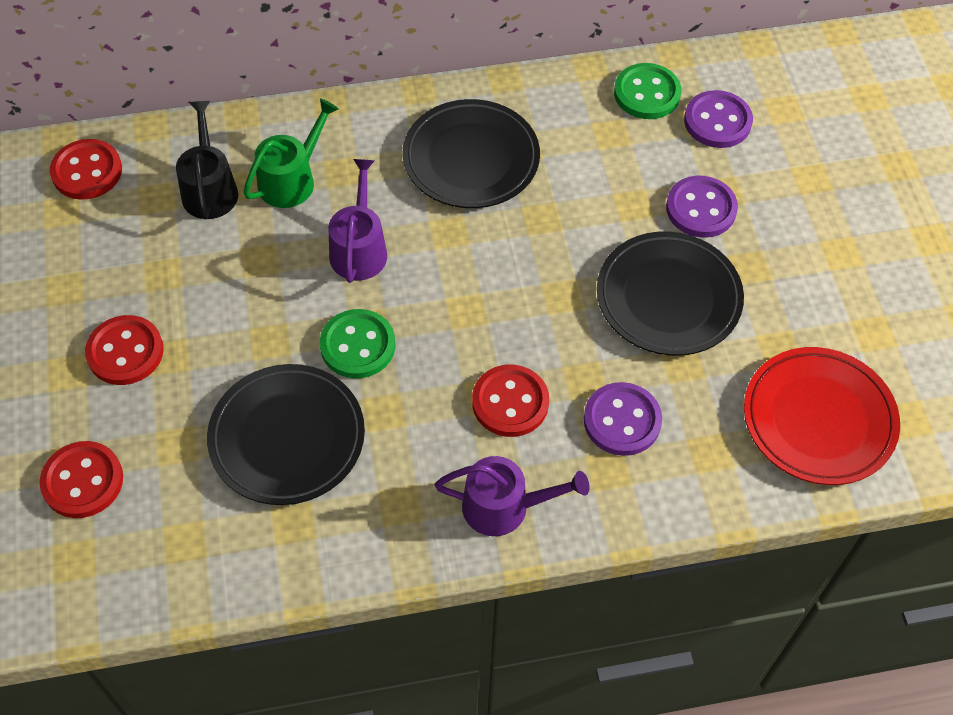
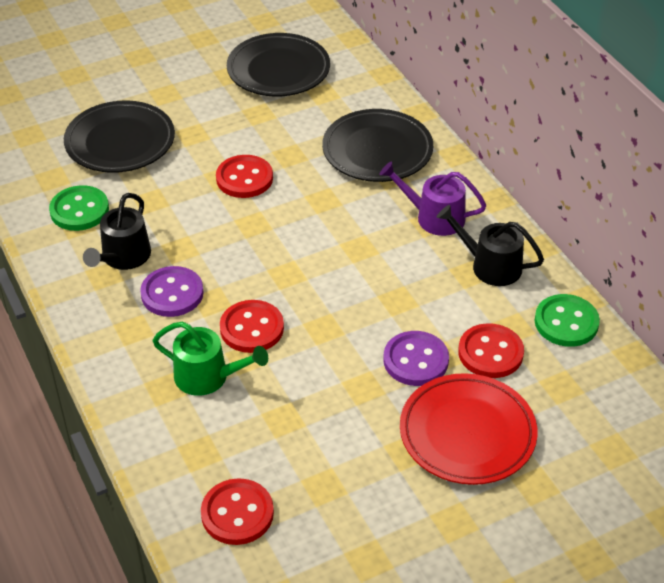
black watering can: [176,101,238,220] = 1 -> [83,193,151,270] [437,205,544,286] = 2
purple button: [584,382,662,456] [666,176,738,238] [684,90,753,148] = 3 -> [140,266,204,317] [383,331,449,386] = 2
purple watering can: [329,159,387,283] [435,456,590,536] = 2 -> [379,162,487,236] = 1

